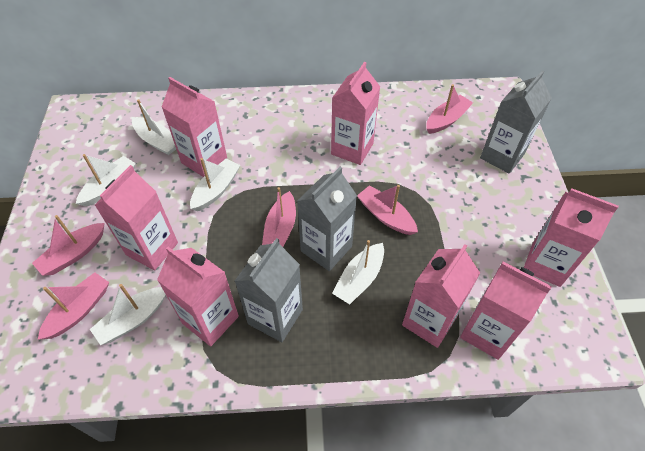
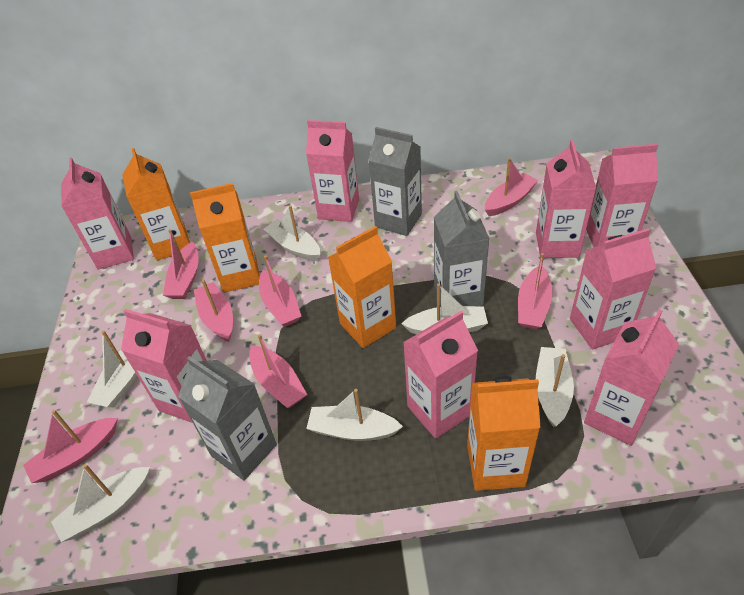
orange carton: none = 0 -> [122,148,190,261] [190,183,260,293] [328,226,396,348] [467,376,541,491] = 4
pink boat: [32,215,105,276] [38,272,109,340] [262,187,296,247] [357,185,418,235] [426,84,473,134] = 5 -> [23,410,118,483] [163,229,199,299] [194,279,233,342] [249,334,307,408] [259,255,301,327] [485,158,538,216] [518,253,553,329] = 7
pink carton: [95,165,178,270] [157,247,239,346] [162,77,227,177] [331,62,380,165] [402,244,480,348] [460,261,552,360] [524,188,619,287] = 7 -> [61,157,134,270] [121,309,207,423] [306,120,359,222] [403,311,478,439] [536,140,596,258] [570,228,656,350] [584,309,679,446] [586,144,658,247] = 8
white boat: [76,154,136,207] [90,284,166,345] [132,99,176,155] [190,158,240,211] [332,240,384,304] = 5 -> [51,464,150,542] [87,330,137,407] [264,205,321,261] [306,389,403,441] [401,283,488,334] [536,347,574,427] = 6

